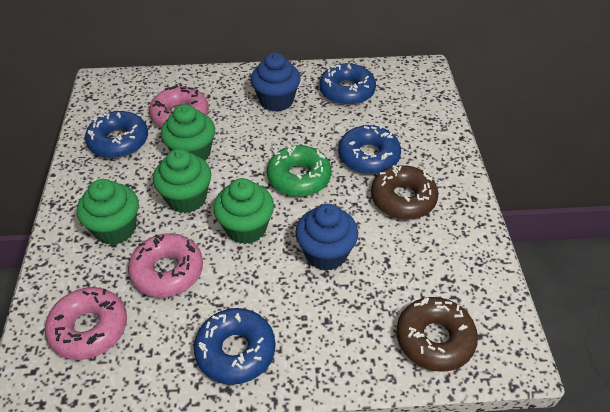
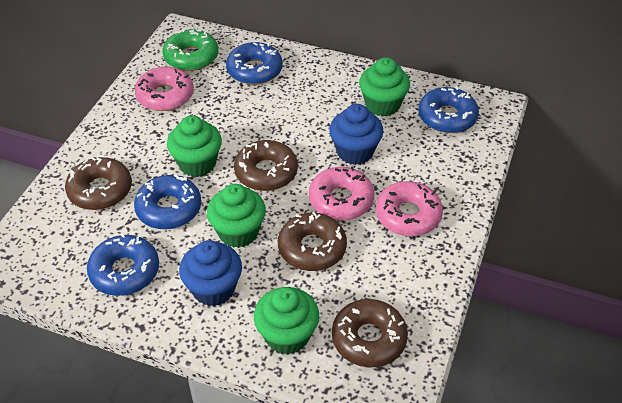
brown donut: [371,165,438,219] [396,297,478,372] = 2 -> [65,157,132,210] [234,140,298,191] [278,212,347,271] [332,299,408,367] = 4

